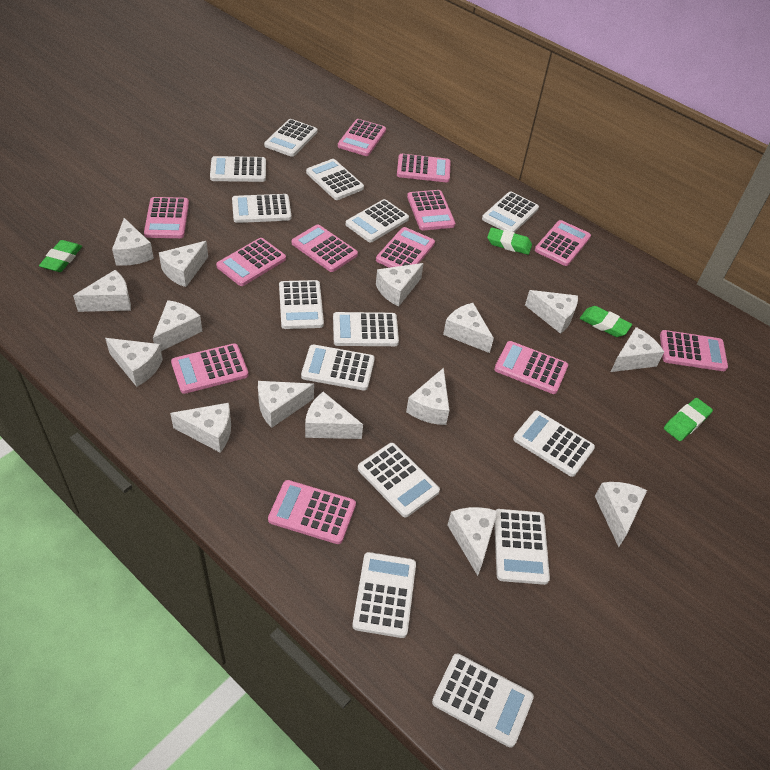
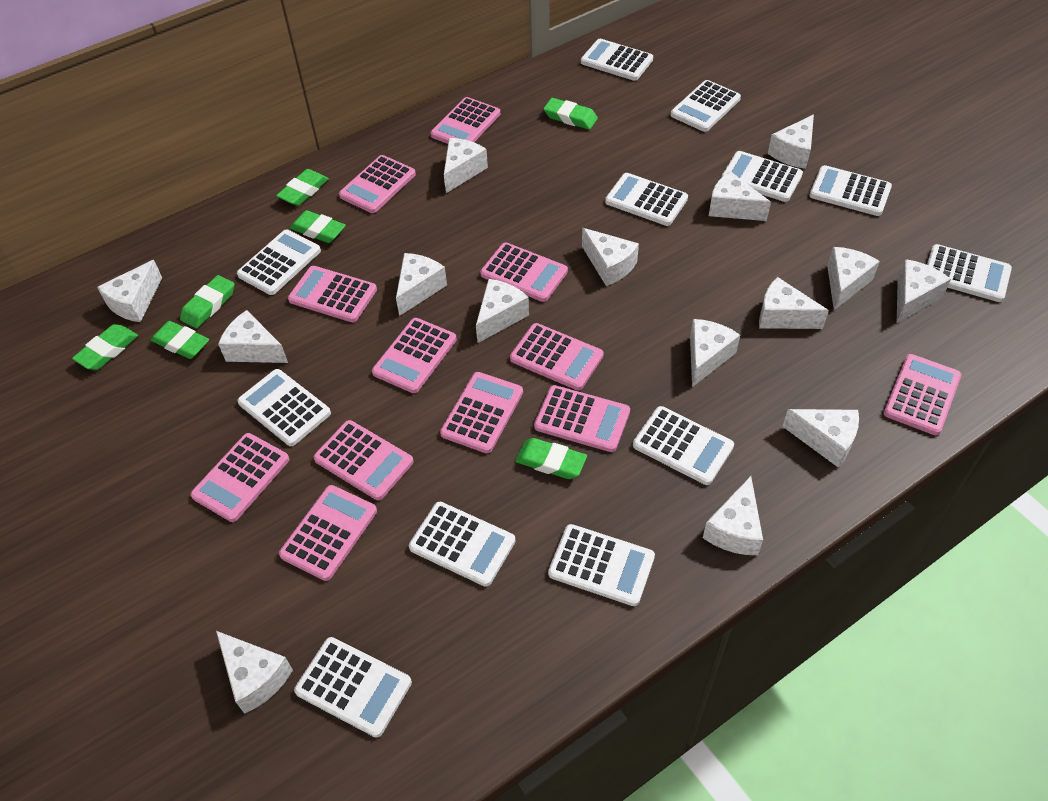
green eraser: [39,240,82,272] [487,227,532,255] [580,306,632,337] [664,398,713,441] = 4 -> [72,324,138,370] [151,321,209,359] [180,275,235,328] [276,169,329,206] [290,210,346,243] [515,438,587,479] [544,98,598,130] = 7
white calculator: [210,156,266,182] [232,194,291,223] [264,119,317,157] [279,280,324,329] [301,344,375,391] [306,159,364,200] [333,312,399,346] [346,199,409,243] [352,552,416,638] [358,443,440,517] [432,654,534,748] [482,192,539,233] [494,509,550,585] [513,410,595,477] = 14 -> [237,230,321,295] [237,369,331,446] [294,637,412,738] [409,502,516,587] [548,524,655,606] [581,39,653,81] [605,173,688,226] [633,406,734,485] [671,80,741,132] [721,151,803,202] [809,165,892,216] [927,244,1012,302] = 12

